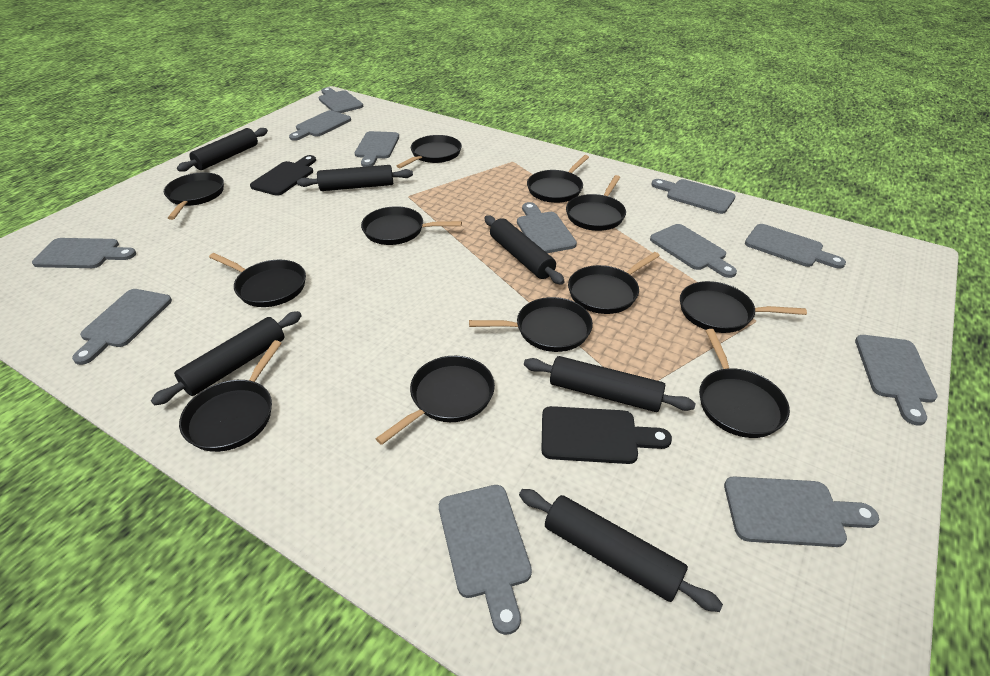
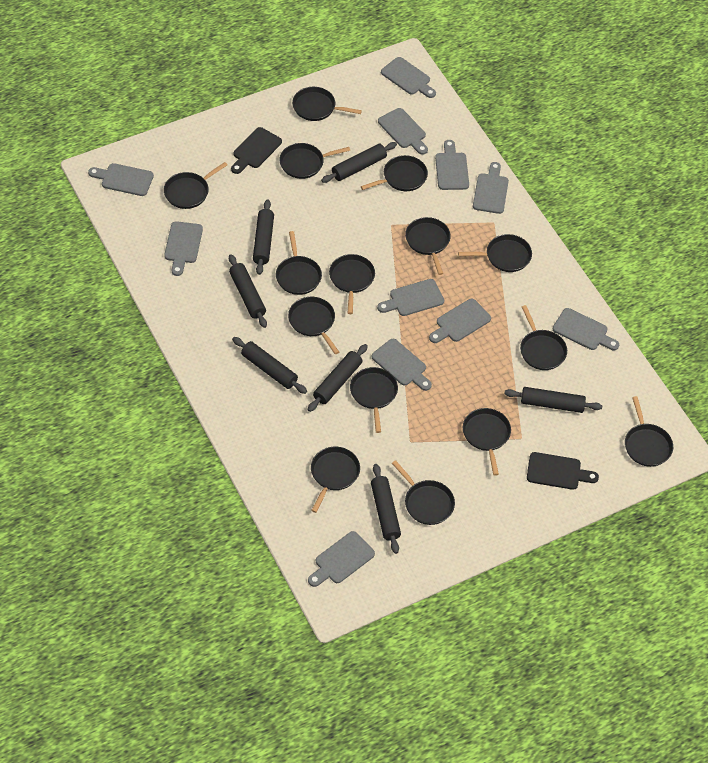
black pan: [164,172,224,220] [179,340,282,452] [209,253,306,307] [361,206,462,245] [376,356,495,445] [396,135,462,168] [469,297,593,352] [527,155,589,203] [566,175,626,231] [568,252,660,314] [680,281,807,333] [699,329,790,438] = 12 -> [164,162,227,209] [276,231,322,295] [279,143,350,179] [288,297,339,354] [292,87,362,121] [311,447,360,513] [329,254,375,314] [350,367,398,433] [361,155,428,191] [392,460,455,525] [405,217,451,275] [458,234,532,272] [463,408,511,476] [520,305,567,370] [625,396,673,467] = 15
black rolling pin: [151,311,302,406] [177,128,268,172] [297,165,413,191] [484,215,565,285] [519,489,723,612] [524,356,696,412] = 6 -> [229,254,267,328] [232,337,307,394] [253,200,274,275] [308,344,368,412] [321,142,397,183] [371,464,401,554] [504,387,602,413] = 7
grey cutting board: [32,238,136,268] [72,289,172,365] [289,110,351,141] [319,87,363,113] [355,131,399,167] [439,485,532,635] [517,202,577,253] [650,224,737,278] [651,179,735,214] [724,476,879,547] [745,224,846,268] [855,335,938,425] = 12 -> [88,163,154,196] [164,221,203,276] [308,531,375,587] [372,339,432,391] [377,279,444,316] [378,108,428,155] [381,57,436,98] [429,299,491,343] [435,140,469,190] [473,162,509,214] [553,308,619,350] = 11

